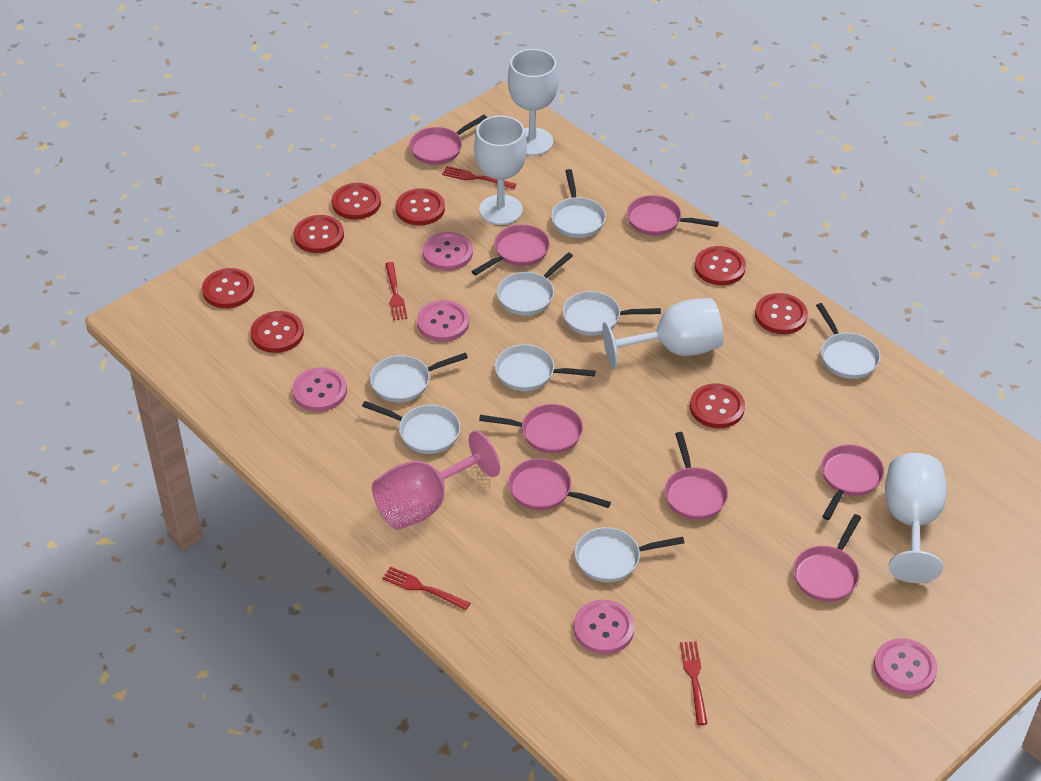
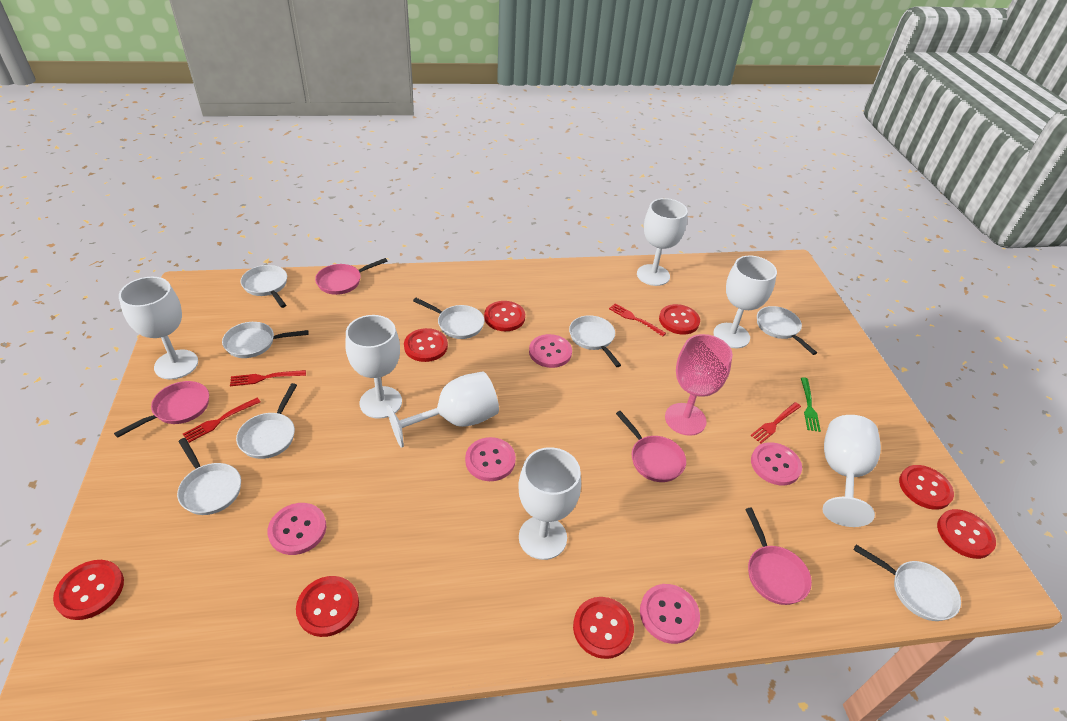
green fork: none = 0 -> [801,377,821,432] = 1
pink pan: [410,115,487,165] [471,224,550,275] [479,404,583,453] [508,458,611,510] [627,195,719,236] [665,432,728,520] [793,514,861,602] [821,445,884,520] = 8 -> [114,381,209,438] [315,258,387,295] [616,411,686,482] [745,508,812,605] = 4
white goblet: [474,116,527,225] [508,49,558,156] [602,298,723,369] [885,453,947,583] = 4 -> [119,277,198,380] [345,315,402,419] [387,371,499,448] [518,447,581,560] [637,198,688,286] [713,255,777,348] [823,415,881,527] = 7

